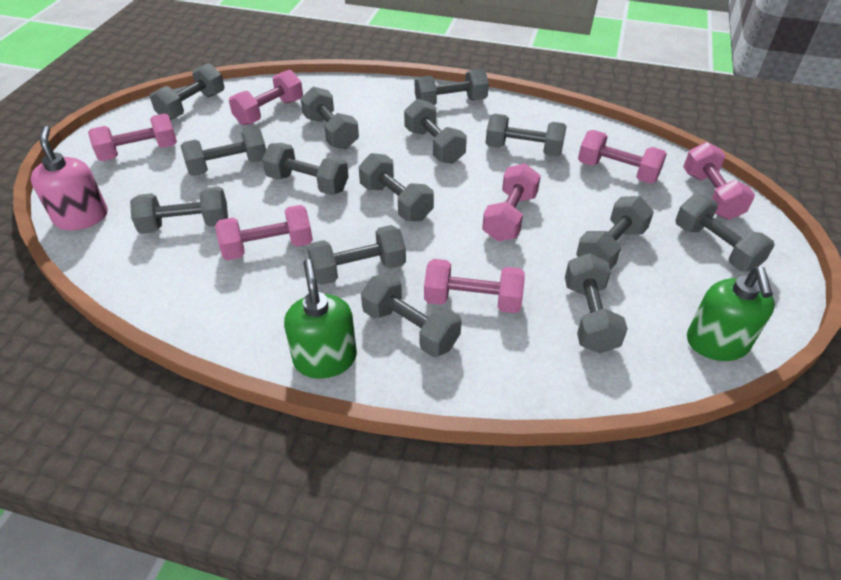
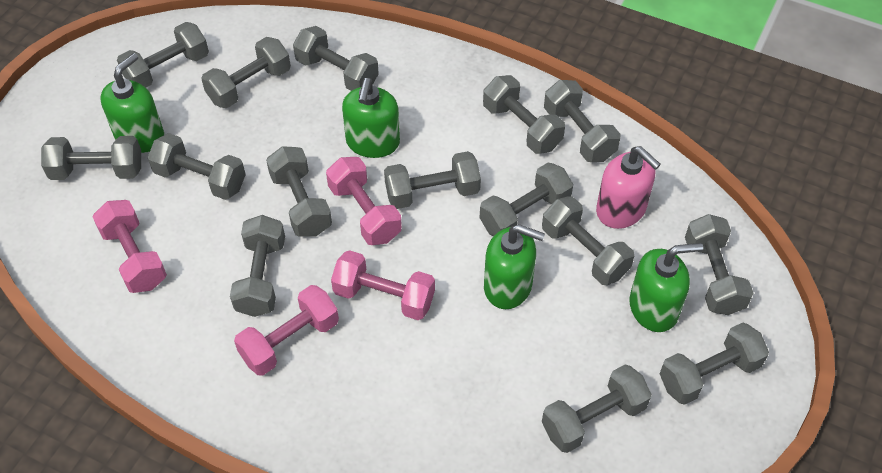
green soap dispenser: [284,259,357,379] [687,267,775,361] = 2 -> [101,53,164,153] [342,78,400,158] [484,224,545,309] [629,243,703,332] = 4
grey dumbbell: [130,187,228,234] [150,63,224,120] [181,127,266,176] [262,143,349,195] [300,87,359,149] [307,225,406,285] [359,153,434,221] [361,273,462,357] [404,99,467,164] [415,69,489,106] [486,114,567,157] [565,253,628,353] [576,196,654,270] [675,194,775,271] = 14 -> [41,136,141,180] [117,22,209,88] [148,133,246,200] [201,37,291,108] [230,215,285,317] [266,146,332,237] [293,26,379,91] [384,151,481,209] [480,163,573,236] [483,75,565,154] [542,196,634,285] [542,365,652,453] [544,80,621,162] [660,323,769,405] [685,214,753,315] = 15
pink dumbbell: [88,113,177,161] [215,205,313,260] [229,70,303,125] [424,259,525,313] [482,163,541,241] [578,130,667,184] [683,142,755,220] = 7 -> [92,200,167,293] [234,285,339,376] [326,157,402,245] [331,250,435,320] = 4

